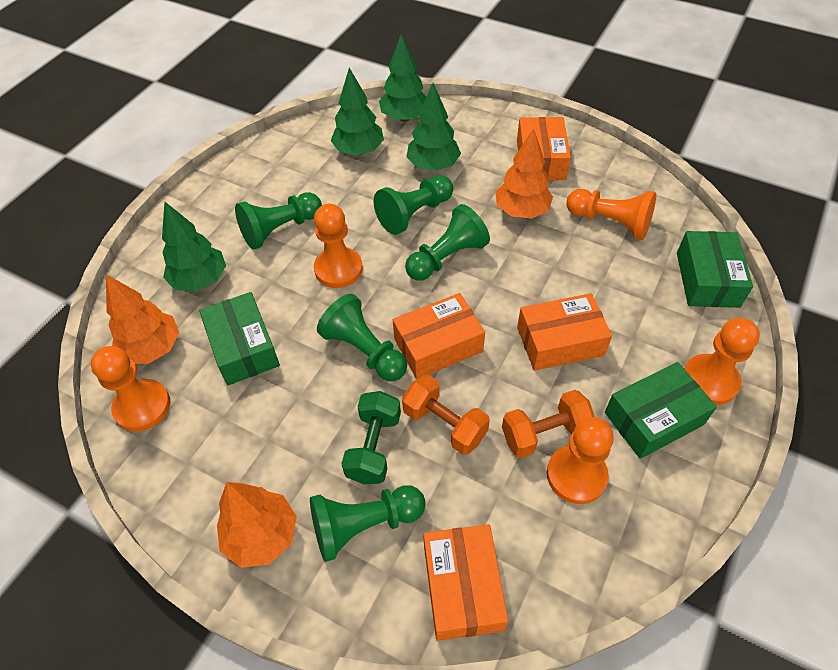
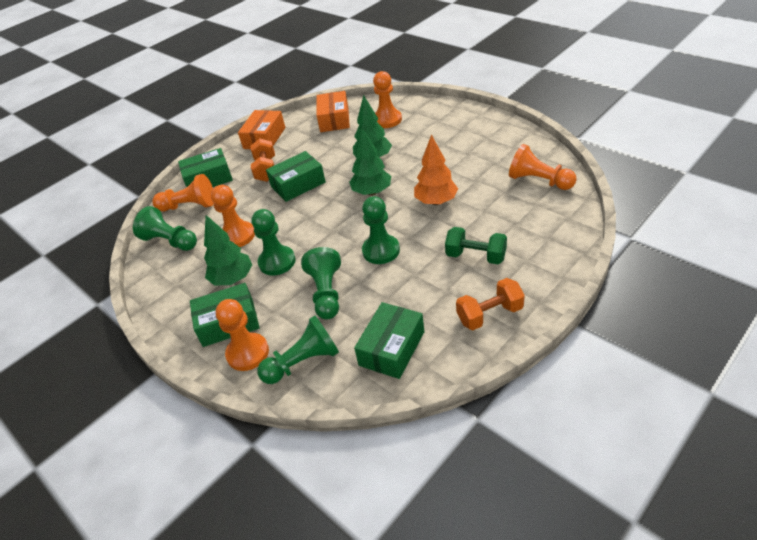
green box: [199,292,280,385] [605,362,717,459] [677,231,753,308] = 3 -> [178,148,233,187] [190,283,260,347] [266,151,326,202] [354,302,424,379] = 4
green tree: [162,202,226,292] [330,68,384,155] [379,34,426,122] [406,83,461,171] = 4 -> [204,215,252,286] [349,127,391,196] [353,95,392,157] = 3
orange box: [393,293,485,379] [423,524,508,641] [517,117,571,180] [517,293,612,371] = 4 -> [238,110,285,149] [316,91,350,132] = 2
orange tree: [106,274,179,364] [217,482,297,568] [495,128,553,218] = 3 -> [414,134,458,205] = 1

